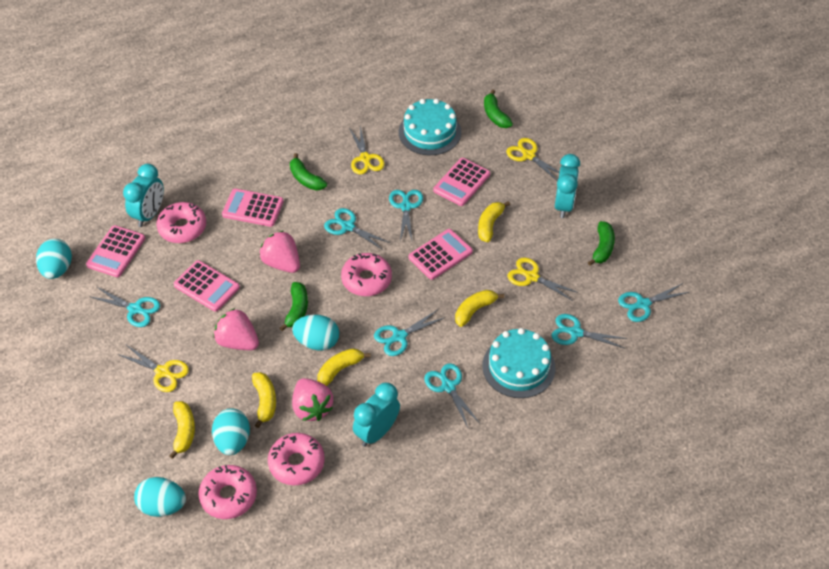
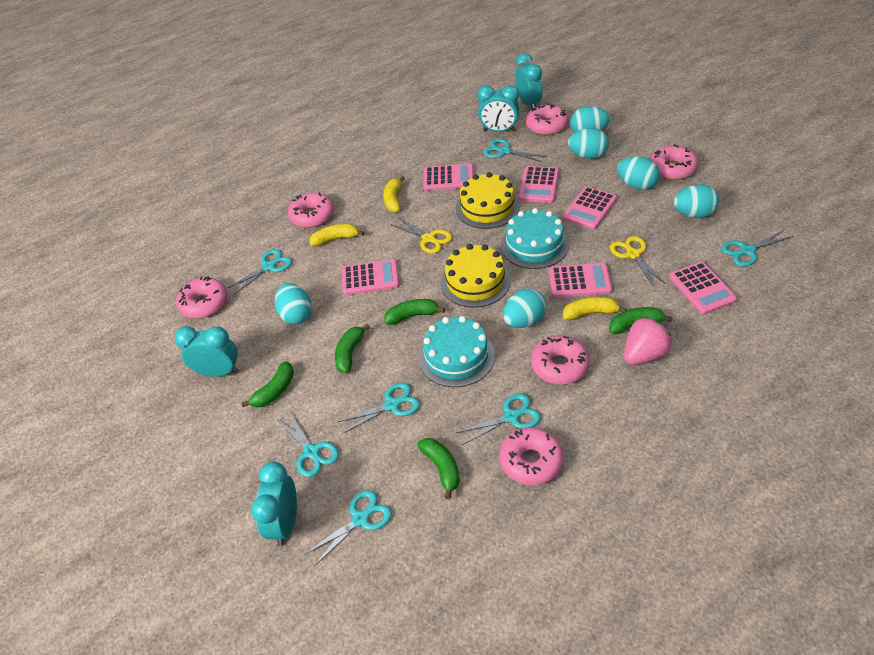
green banana: [280,282,308,331] [290,153,327,191] [484,89,513,128] [588,221,615,266] = 4 -> [241,361,294,407] [335,324,370,373] [384,299,445,325] [417,438,460,499] [609,307,673,334] = 5
pink calculator: [86,225,145,277] [174,260,240,312] [222,188,284,227] [408,229,473,280] [433,158,490,206] = 5 -> [342,259,399,295] [423,164,474,191] [519,166,559,203] [549,263,612,297] [563,186,617,230] [669,262,737,314] = 6
pink donut: [157,202,206,243] [198,465,257,519] [268,433,325,485] [341,253,392,296] = 4 -> [176,276,227,318] [288,192,334,228] [500,427,563,485] [526,104,569,135] [531,336,589,385] [650,144,698,180] = 6
pink strawberry: [214,308,259,350] [260,231,300,273] [292,378,333,421] = 3 -> [624,317,672,365] = 1
turquoise clock: [123,164,164,227] [353,383,400,447] [555,154,580,218] = 3 -> [175,326,239,377] [251,462,297,546] [477,85,519,132] [515,53,543,108] = 4
turquoise egg: [36,239,72,279] [134,477,186,517] [212,408,250,455] [292,315,339,350] = 4 -> [275,283,312,324] [503,288,546,328] [568,128,609,159] [570,106,610,133] [617,156,660,190] [674,184,719,218] = 6
yellow banana: [169,401,195,459] [252,372,276,428] [317,348,371,386] [455,290,504,327] [478,201,510,242] = 5 -> [309,224,364,246] [383,176,405,213] [563,297,627,320] = 3
yellow cake: none = 0 -> [441,244,511,308] [456,172,520,229] = 2
yellow scissors: [118,345,189,392] [349,126,385,175] [506,138,559,181] [507,257,579,301] = 4 -> [390,217,452,254] [610,236,665,287] = 2

